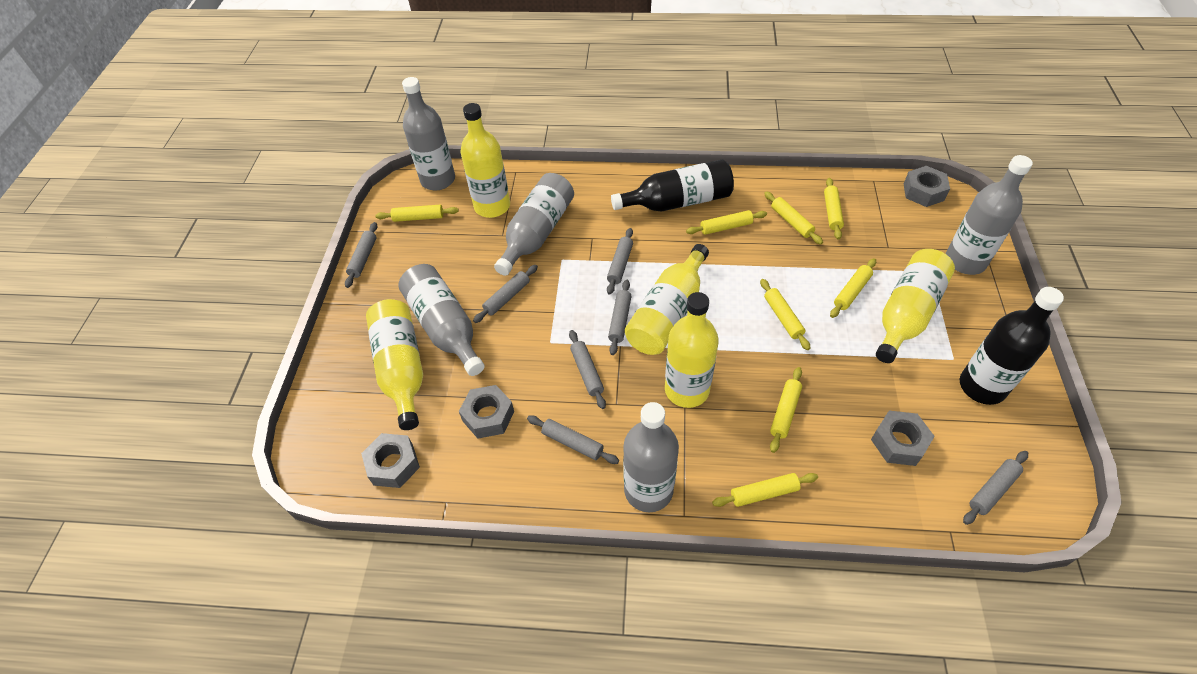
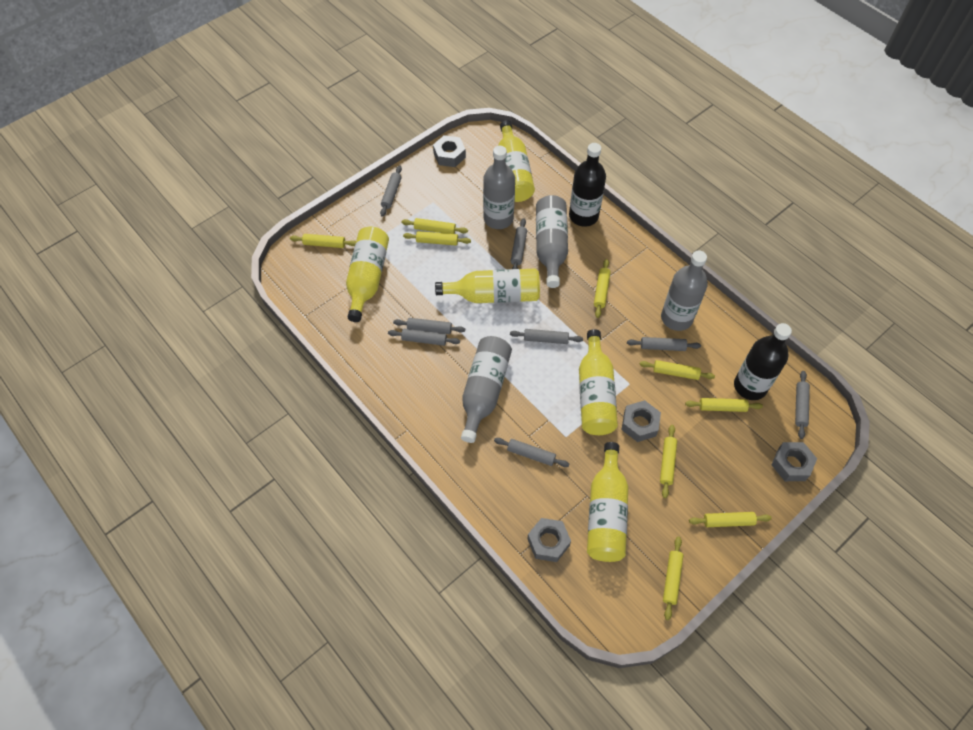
grey bottle: [398,264,485,376] [402,77,455,190] [494,173,574,276] [623,402,679,512] [946,155,1033,275] = 5 -> [461,336,512,443] [483,146,515,229] [536,195,568,288] [661,250,708,331] = 4
grey rolling pin: [345,222,377,288] [473,265,538,323] [527,415,619,464] [569,330,606,409] [607,228,633,295] [608,280,632,355] [963,451,1028,525] = 7 -> [380,165,402,217] [388,329,460,346] [393,318,465,334] [494,438,569,467] [510,329,583,344] [511,218,527,269] [627,337,701,351] [795,371,810,439] = 8
yellow rolling pin: [375,205,459,222] [686,210,767,235] [712,473,818,507] [760,279,810,350] [764,191,823,245] [770,367,802,453] [824,178,844,240] [830,258,876,318] = 8 -> [290,234,356,248] [401,218,468,234] [403,231,471,245] [594,259,611,318] [640,360,715,380] [660,425,677,498] [663,537,683,620] [685,398,763,412] [689,512,772,527] = 9

